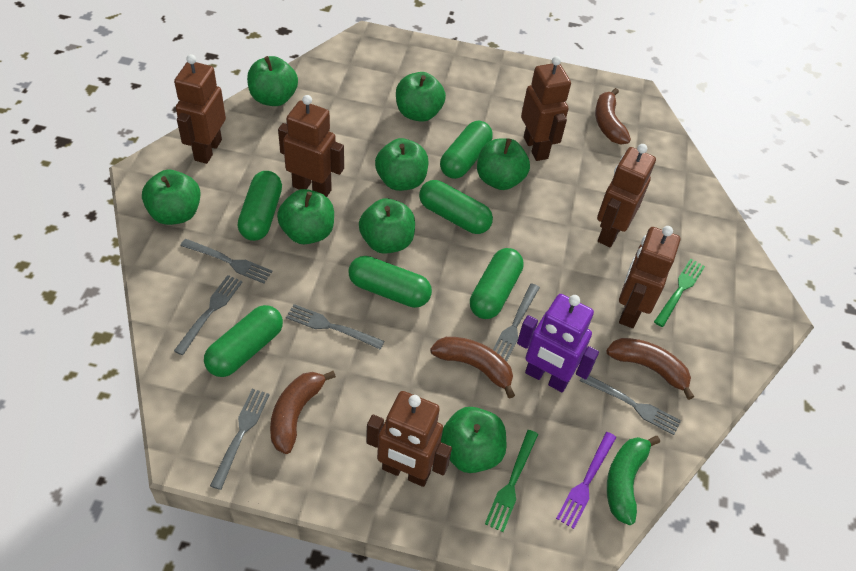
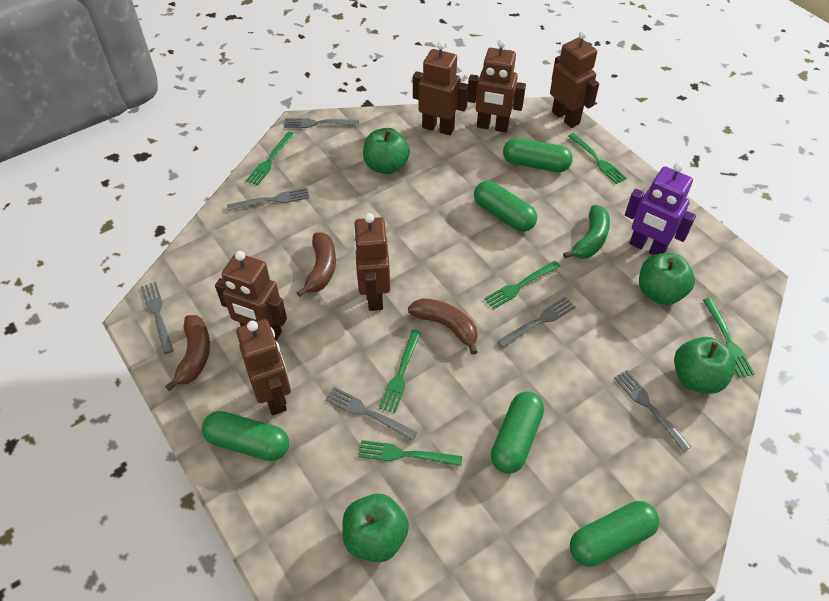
brown banana: [270,371,336,454] [430,337,515,399] [595,88,631,145] [606,338,694,400] = 4 -> [165,315,210,391] [296,232,336,297] [408,298,478,355] = 3
green apple: [142,170,201,225] [247,56,298,106] [277,189,334,244] [359,198,415,254] [375,138,429,191] [396,72,446,122] [441,407,506,473] [477,138,530,190] = 8 -> [342,494,409,562] [363,128,410,174] [639,253,695,305] [674,337,736,394] = 4
green capsule: [204,305,283,377] [238,171,282,241] [349,256,432,308] [419,180,493,234] [440,121,493,179] [470,248,524,319] = 6 -> [202,411,289,461] [474,181,537,232] [491,391,544,474] [503,138,573,172] [570,501,660,567] = 5
green fork: [485,430,538,532] [654,259,705,327] = 2 -> [246,132,295,185] [358,440,462,466] [379,330,421,413] [484,261,561,309] [568,133,627,184] [703,298,755,378] = 6
purple fork: [556,432,616,529] = 1 -> none = 0

